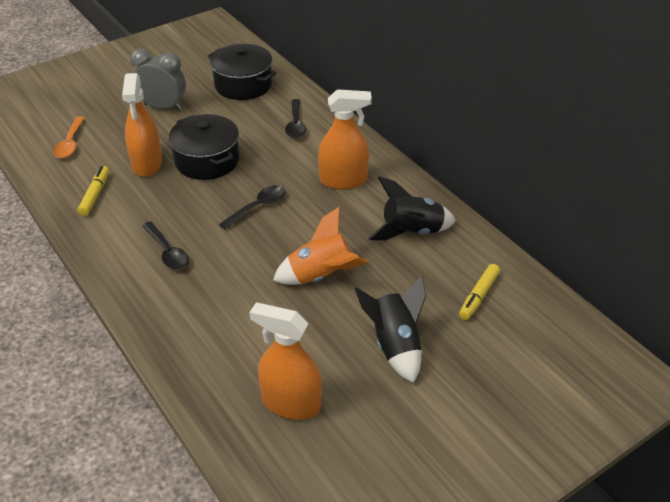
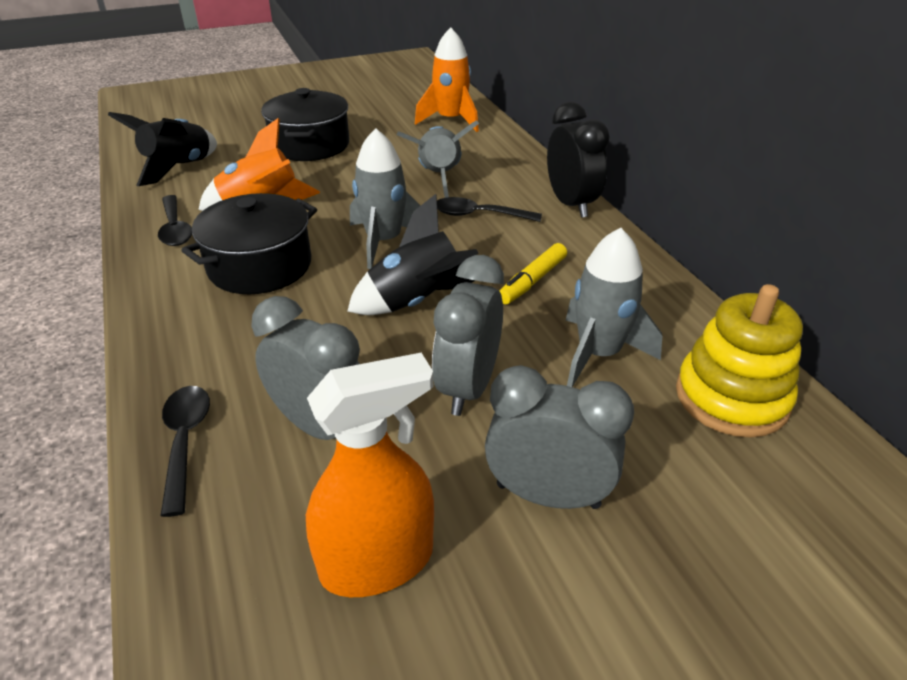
black clock: none = 0 -> [547,102,610,218] = 1
grey clock: [130,48,186,111] = 1 -> [251,296,360,440] [432,255,504,416] [485,365,634,509] = 3
grey rocket: none = 0 -> [350,129,421,269] [397,120,479,198] [565,228,662,387] = 3
orange rocket: [273,207,368,285] = 1 -> [198,118,320,211] [415,28,479,132] = 2
orange spoon: [53,117,85,158] = 1 -> none = 0
orange spray bottle: [122,73,162,177] [249,303,322,420] [318,89,372,189] = 3 -> [306,353,434,597] = 1
yellow marker: [78,166,109,216] [459,264,500,320] = 2 -> [500,243,567,304] = 1
yellow stacking toy: none = 0 -> [676,284,803,438] = 1

